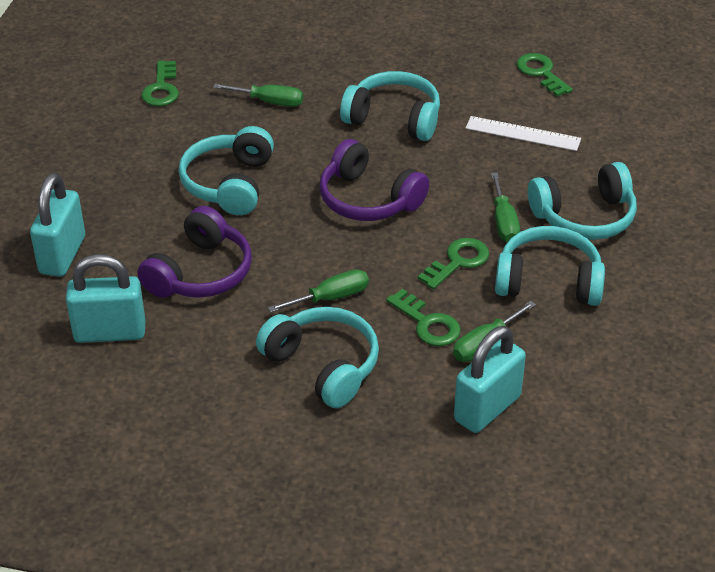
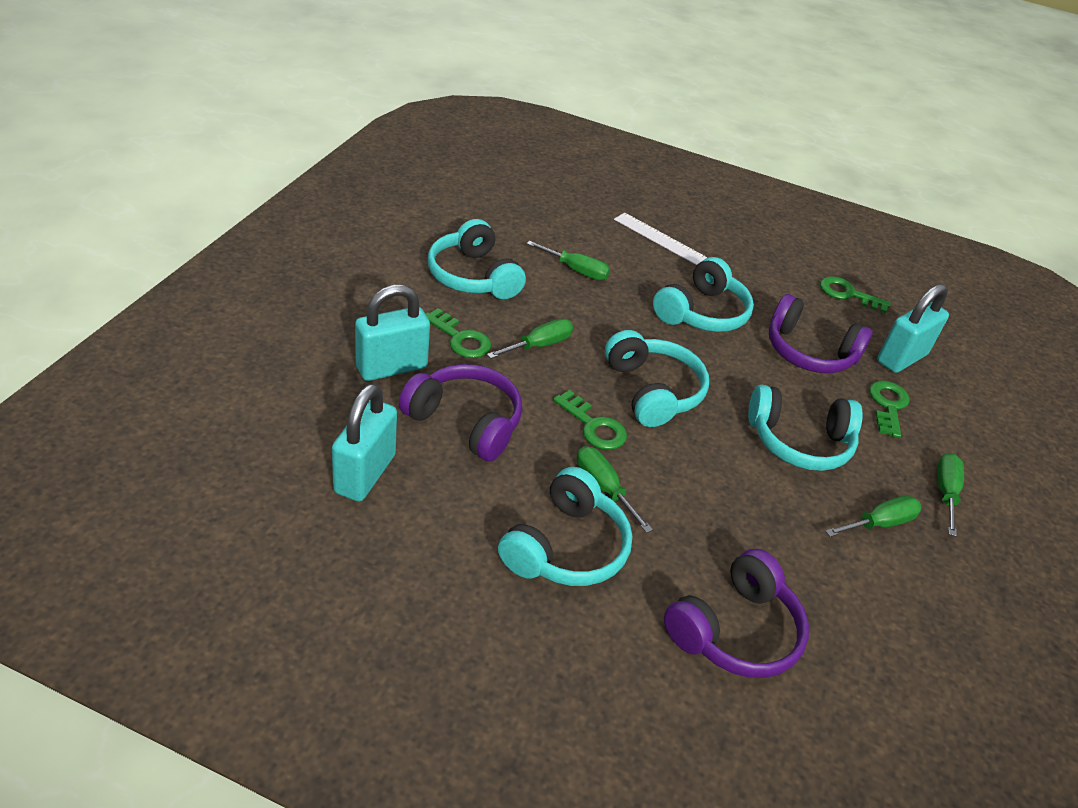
green screwdriver: [213,84,303,107] [268,269,369,312] [453,301,536,362] [491,173,520,242] = 4 -> [487,319,573,359] [527,241,610,280] [577,446,653,533] [825,496,922,537] [937,453,964,537] = 5
purple headphones: [137,206,252,298] [320,139,429,221] = 2 -> [399,364,522,462] [664,548,809,678] [769,294,873,373] = 3

